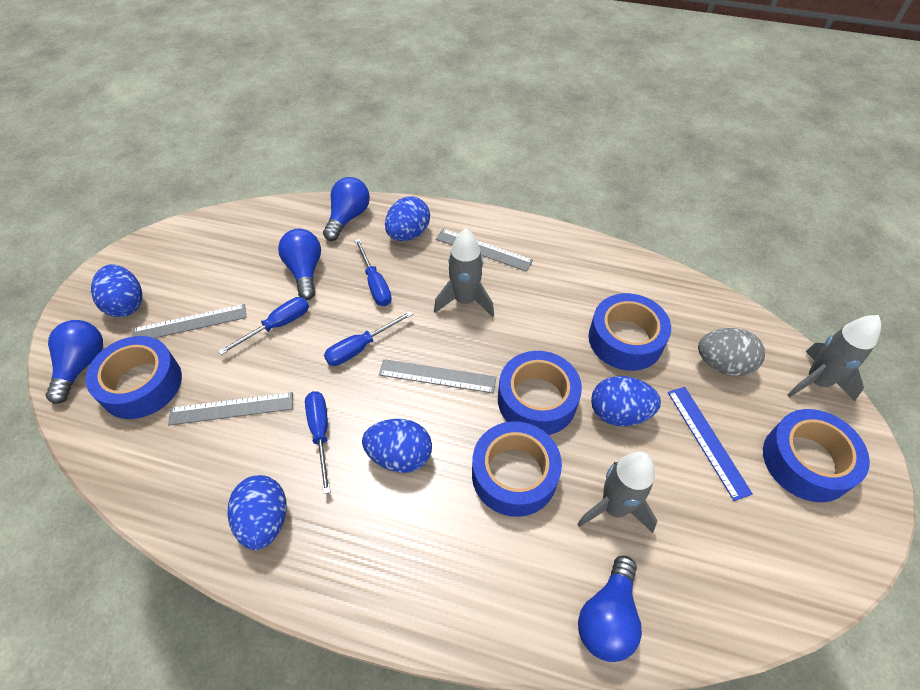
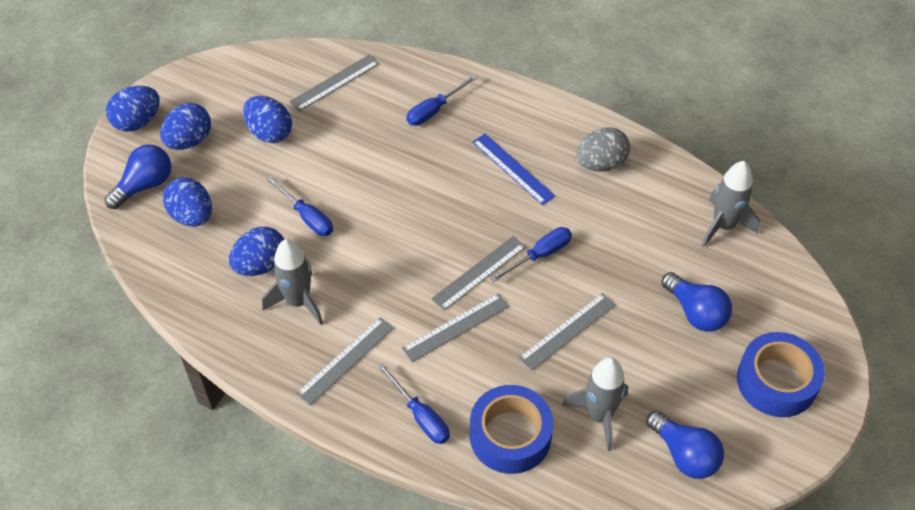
blue light bulb: [46,320,103,404] [278,229,321,300] [323,177,370,241] [578,556,642,662] = 4 -> [105,145,171,209] [646,410,724,479] [662,272,732,332] = 3
blue tape: [85,336,182,419] [472,422,562,517] [498,351,582,435] [589,293,671,371] [763,409,870,502] = 5 -> [470,385,553,474] [737,332,825,417] = 2
grey ruler: [133,304,247,338] [168,392,293,425] [379,359,496,393] [436,229,533,272] = 4 -> [289,55,379,111] [296,317,394,405] [402,293,509,362] [431,236,526,311] [518,293,616,371] = 5

